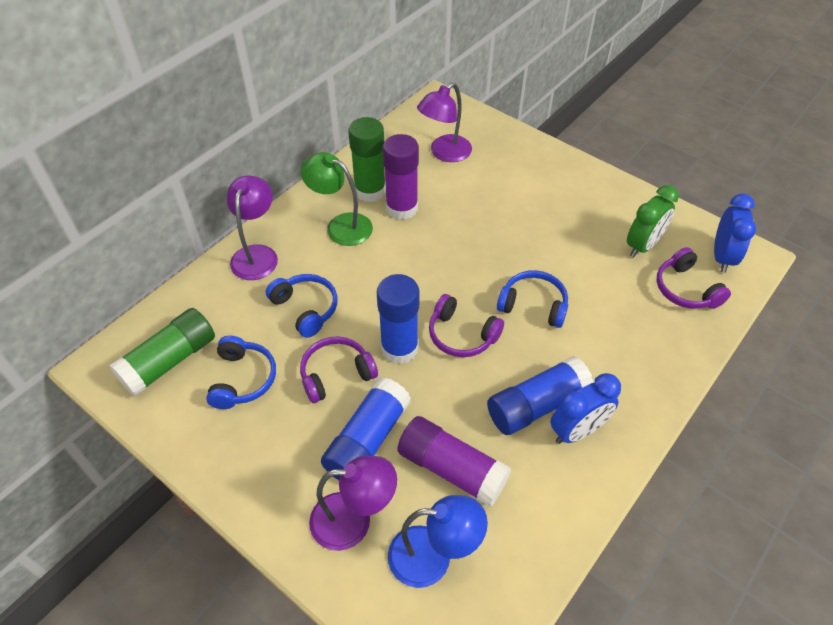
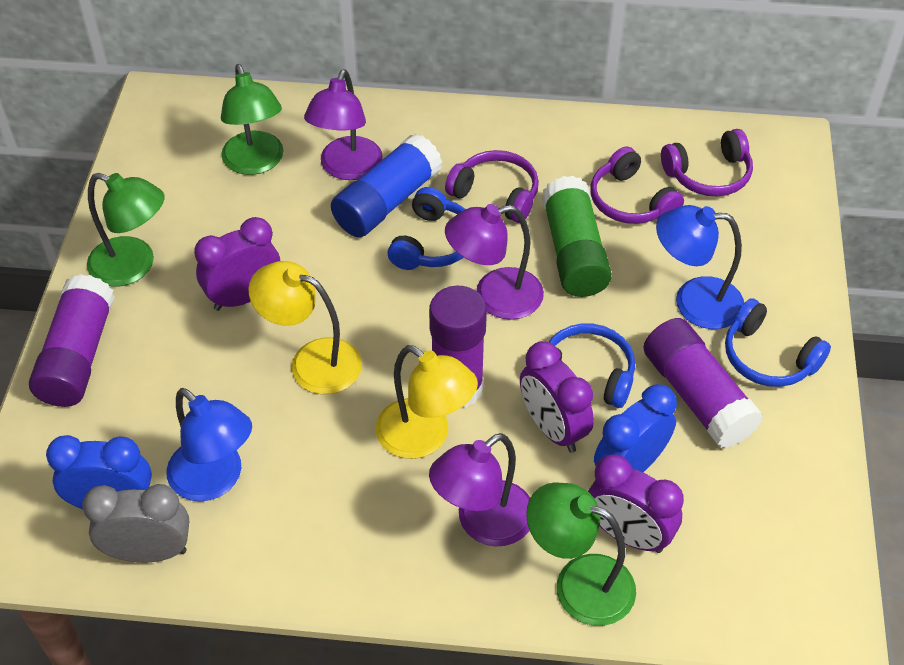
blue glue stick: [321,377,411,480] [377,274,419,364] [487,356,594,435] = 3 -> [331,134,443,237] = 1
blue lamp: [388,495,488,588] = 1 -> [166,388,252,501] [656,205,744,329] = 2
green clock: [627,185,679,258] = 1 -> none = 0
green glue stick: [109,308,215,396] [348,117,386,202] = 2 -> [542,176,612,297] = 1
green lamp: [300,152,373,246] = 1 -> [87,173,165,286] [221,64,283,175] [526,482,636,626] = 3
grey clock: none = 0 -> [82,484,189,562] = 1
purple clock: none = 0 -> [194,217,280,311] [520,341,594,453] [588,454,684,553] = 3
purple glue stick: [383,134,419,220] [397,416,512,507] = 2 -> [29,274,115,407] [429,286,487,408] [643,318,763,449] = 3
yellow lamp: none = 0 -> [248,261,362,394] [376,345,478,459] = 2

